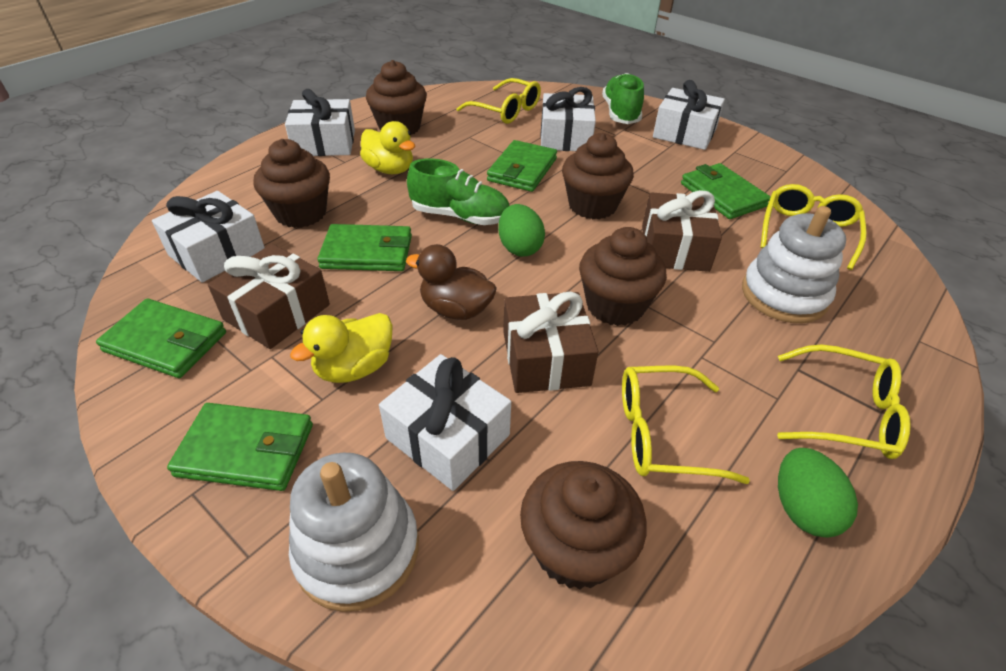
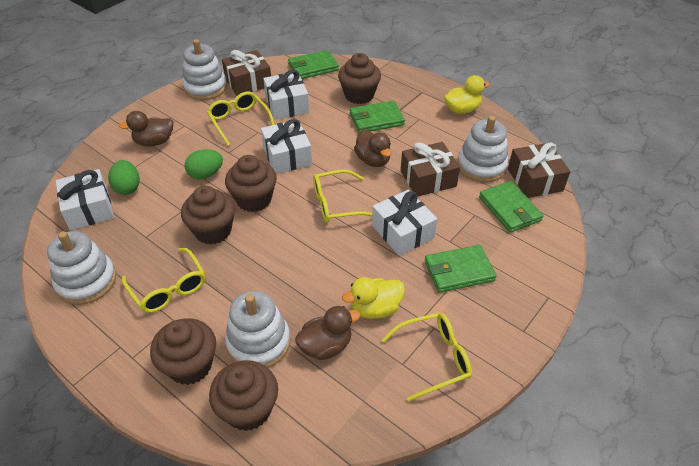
brown duck: [406,244,497,320] = 1 -> [119,111,173,146] [295,306,360,360] [354,130,392,167] = 3
green shoe: [407,158,509,225] [602,73,644,124] = 2 -> none = 0
green wallet: [96,298,226,378] [167,403,313,491] [317,224,412,271] [487,140,557,192] [681,163,771,219] = 5 -> [288,50,339,79] [350,101,405,133] [425,245,497,293] [479,181,544,233] = 4
white gift: [152,191,265,282] [285,89,355,156] [379,354,511,491] [540,87,596,151] [653,80,725,150] = 5 -> [56,169,114,230] [261,119,312,174] [263,70,309,120] [372,190,437,256] = 4
white stacking toy: [289,452,419,612] [742,206,846,323] = 2 -> [47,231,116,305] [182,39,227,100] [225,291,290,368] [457,116,509,183] = 4

